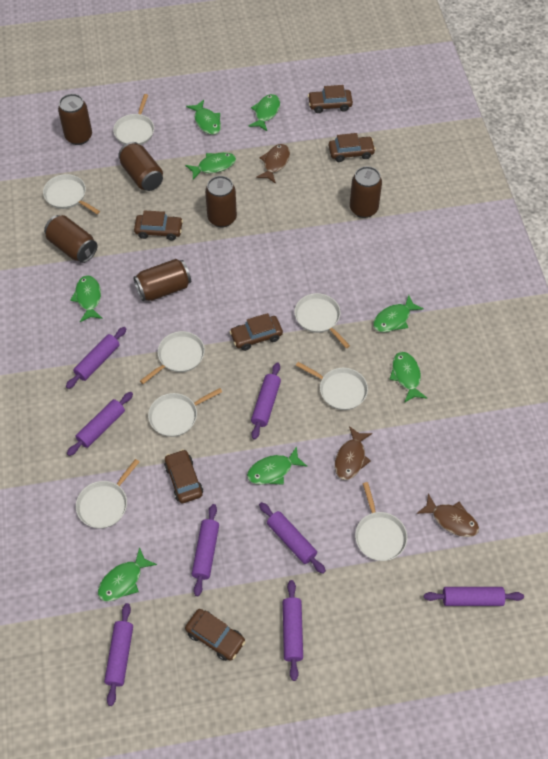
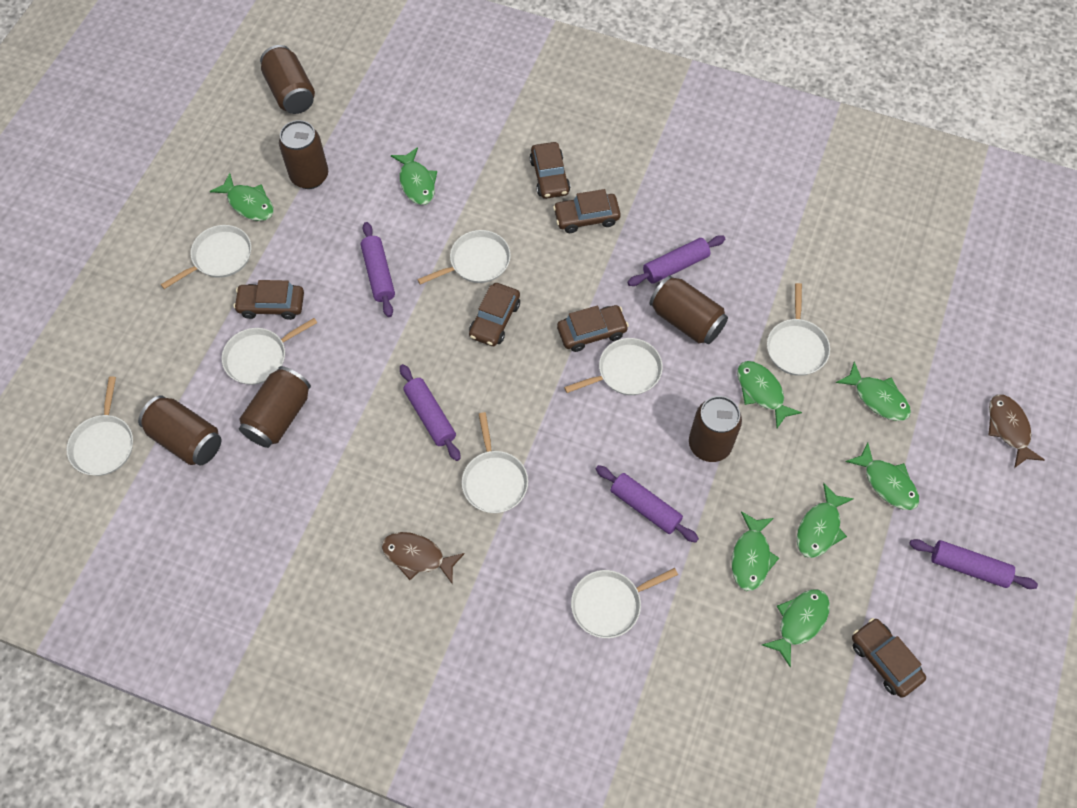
brown fish: [256,144,290,184] [335,426,372,480] [417,494,479,537] = 3 -> [381,532,465,583] [989,394,1045,468] = 2
purple rolling pin: [66,327,126,389] [67,392,133,456] [104,603,133,706] [192,504,219,596] [251,362,281,440] [259,502,326,574] [283,580,303,681] [424,587,524,606] = 8 -> [361,222,395,317] [400,364,461,461] [596,465,699,543] [627,235,725,286] [909,539,1038,589] = 5

